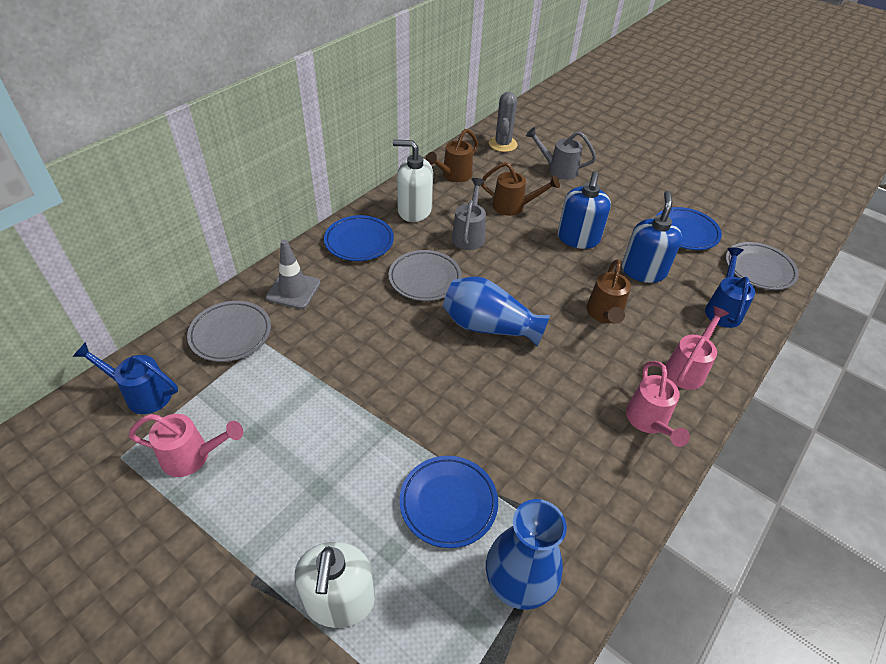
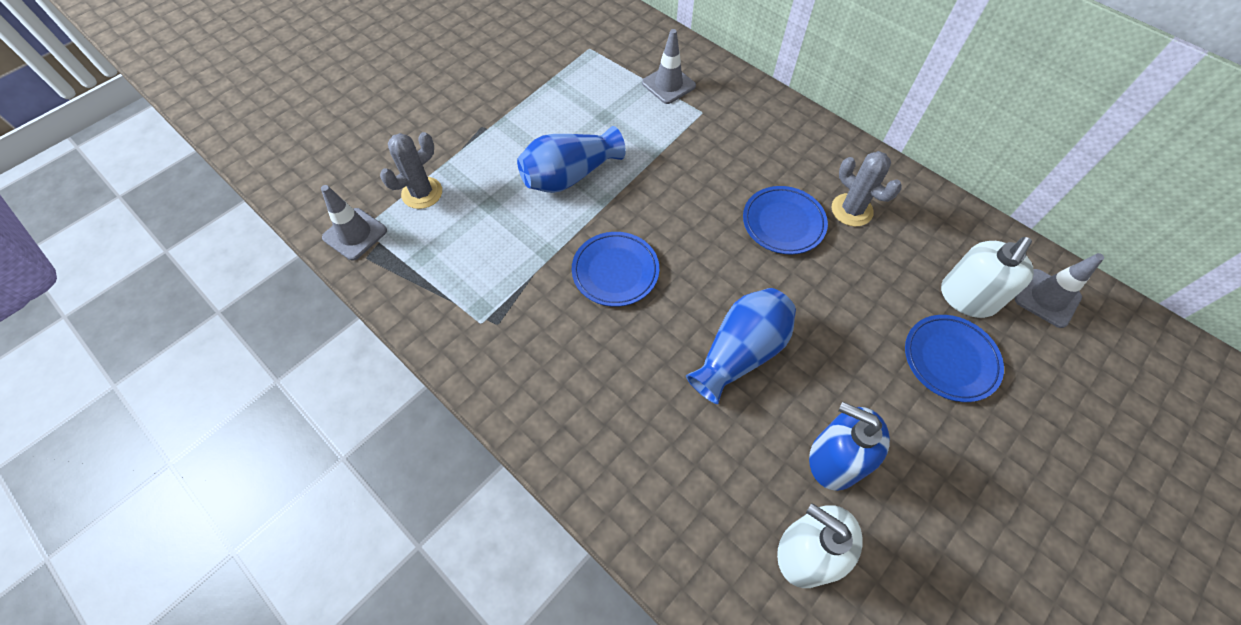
blue soap dispenser: [558,171,611,249] [622,191,682,283] = 2 -> [809,402,890,491] = 1
blue watering can: [73,342,178,414] [705,248,755,328] = 2 -> none = 0
brown watering can: [426,129,478,182] [481,162,560,216] [587,259,631,324] = 3 -> none = 0
grey cactus: [489,92,517,152] = 1 -> [380,132,442,209] [832,151,902,226] = 2
grey plate: [187,301,271,362] [389,250,462,301] [726,242,799,290] = 3 -> none = 0
grey traffic cone: [266,239,320,309] = 1 -> [321,185,387,260] [642,29,696,104] [1015,253,1104,328] = 3
grey watering can: [452,178,486,250] [526,127,596,180] = 2 -> none = 0
pink watering can: [129,414,243,477] [626,361,690,447] [665,306,729,390] = 3 -> none = 0

